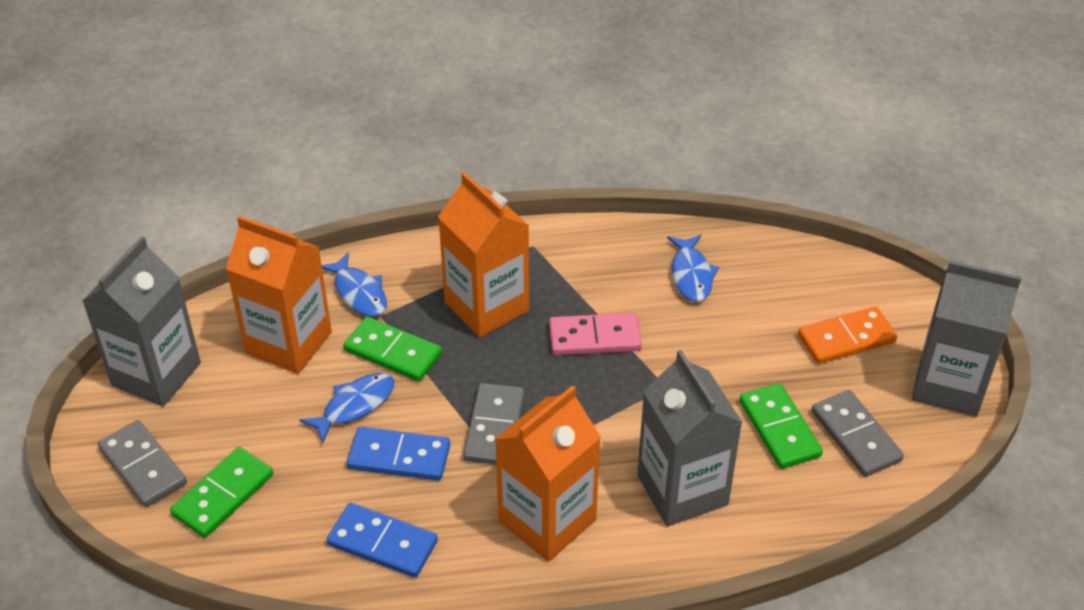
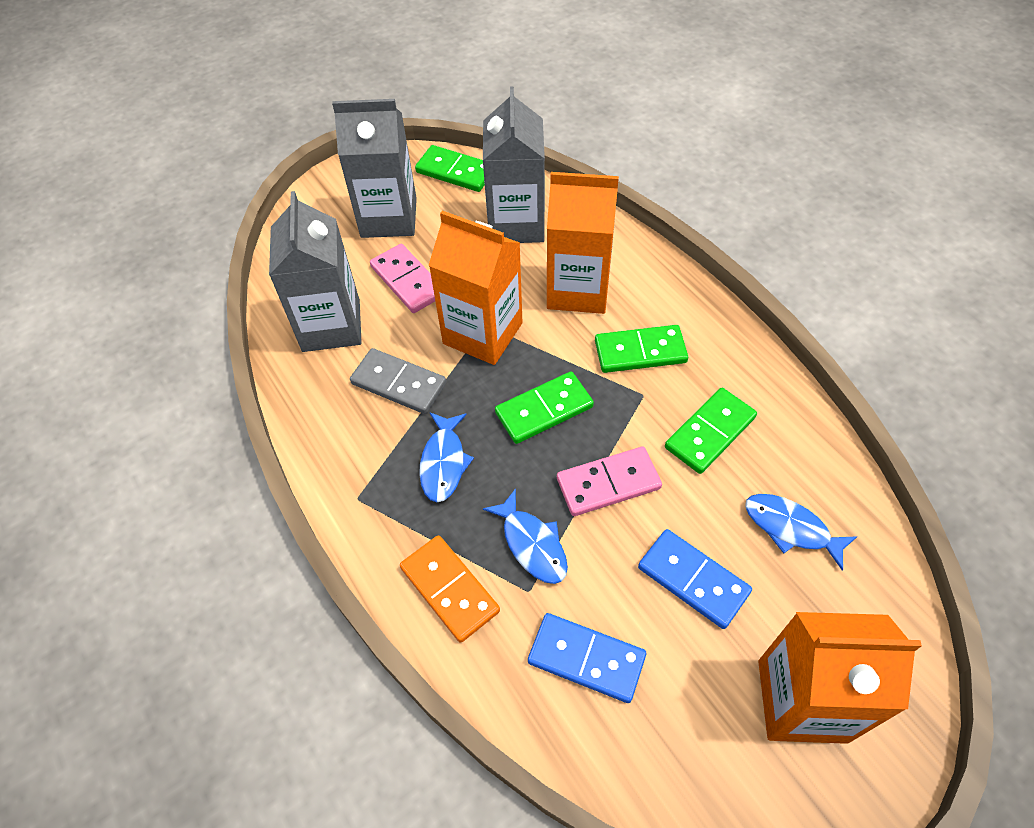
green domino: [170,447,273,538] [343,317,442,382] [739,383,823,469] = 3 -> [415,145,485,192] [495,371,594,444] [595,325,688,373] [665,388,757,474] = 4
grey domino: [98,420,187,507] [463,383,524,465] [811,390,904,477] = 3 -> [350,348,446,414] = 1
pink domino: [549,313,642,355] = 1 -> [370,244,435,313] [557,446,662,516] = 2

